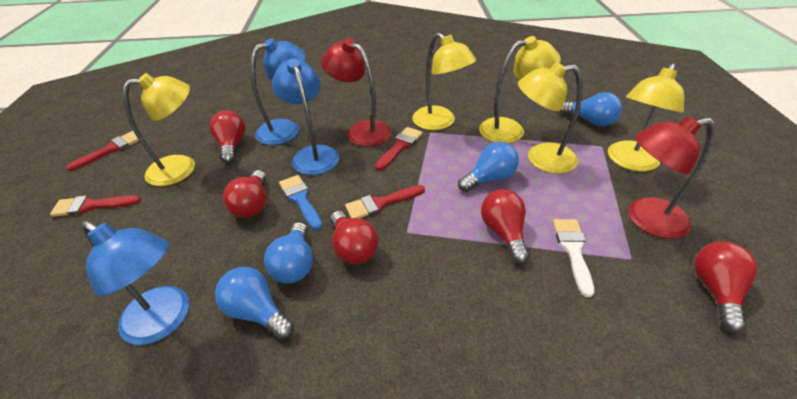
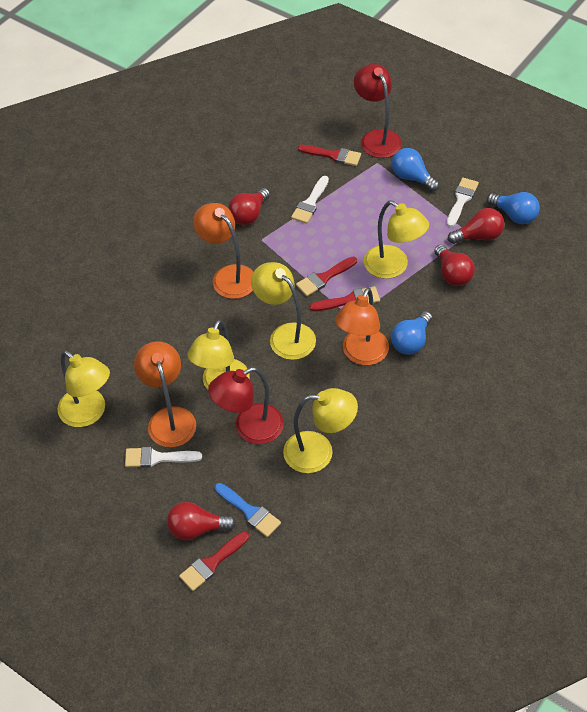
blue lamp: [81,221,189,345] [251,38,305,145] [272,58,339,175] = 3 -> none = 0
blue light bulb: [215,267,294,339] [264,222,313,284] [458,142,519,192] [560,92,622,126] = 4 -> [391,311,432,355] [392,148,439,192] [487,192,540,224] = 3
orange lamp: none = 0 -> [134,341,196,447] [193,203,254,299] [335,288,389,365] = 3
red light bulb: [209,110,246,163] [223,170,266,218] [330,211,378,264] [481,189,529,264] [694,242,758,332] = 5 -> [167,502,236,541] [228,188,270,225] [434,244,475,286] [448,208,504,244] = 4
white brush: [553,219,594,297] = 1 -> [125,447,202,468] [291,176,329,224] [447,178,479,227] = 3

